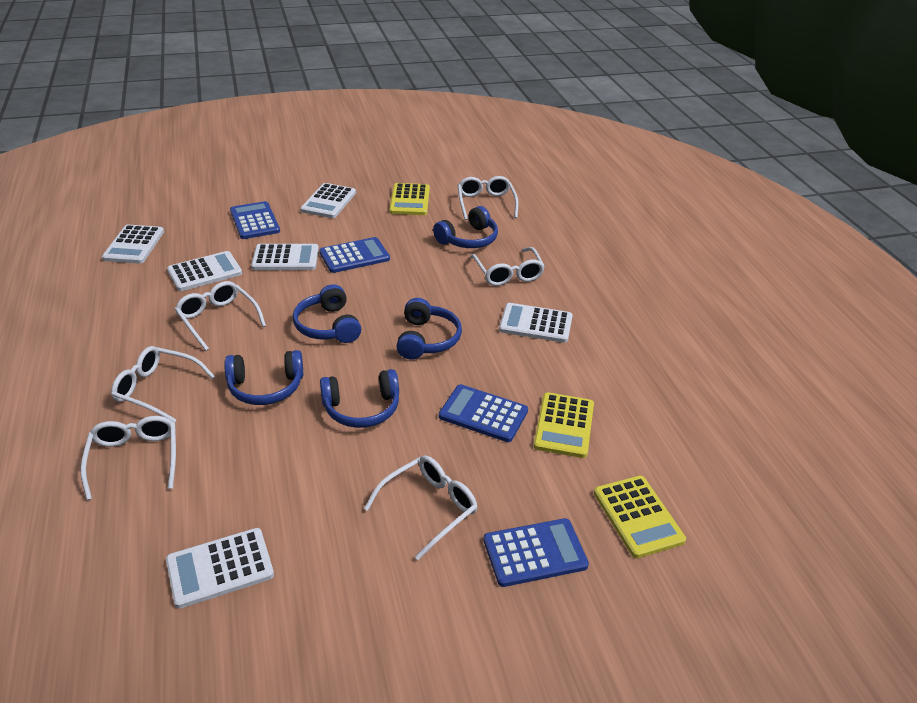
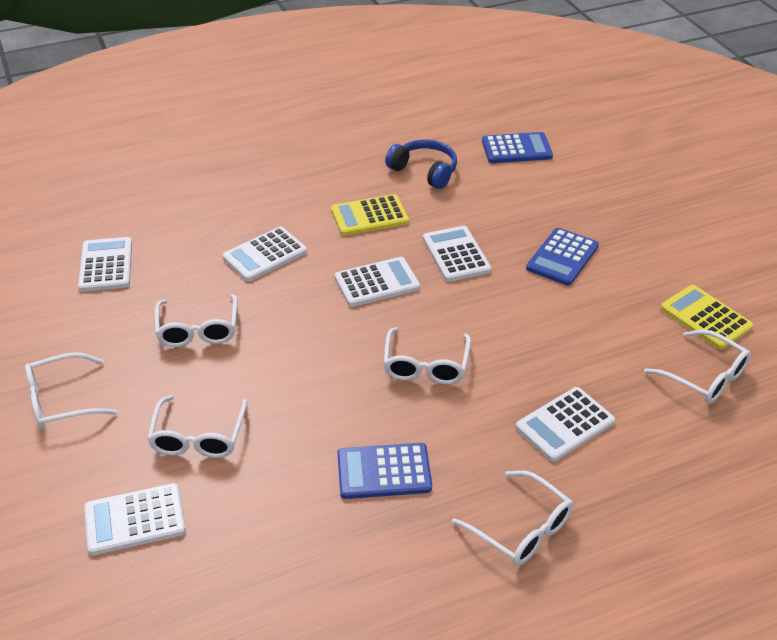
blue calculator: [230,201,280,239] [319,237,390,273] [439,384,528,442] [483,518,589,587] = 4 -> [337,443,432,499] [482,132,553,163] [526,228,599,286] = 3
blue headphones: [224,350,303,405] [293,284,361,343] [320,369,399,428] [396,298,462,359] [433,206,498,248] = 5 -> [385,139,457,189] = 1
yellow calculator: [389,183,430,215] [534,392,594,458] [594,476,686,558] = 3 -> [331,194,409,236] [660,285,753,350] = 2

